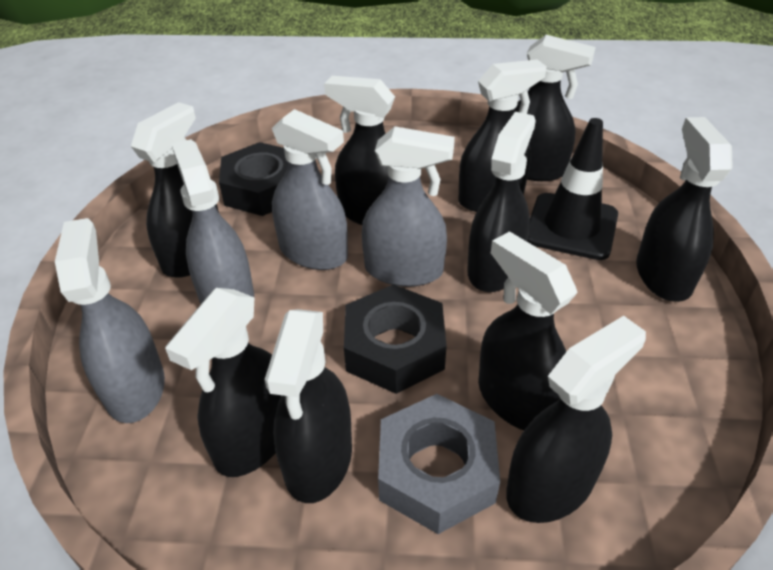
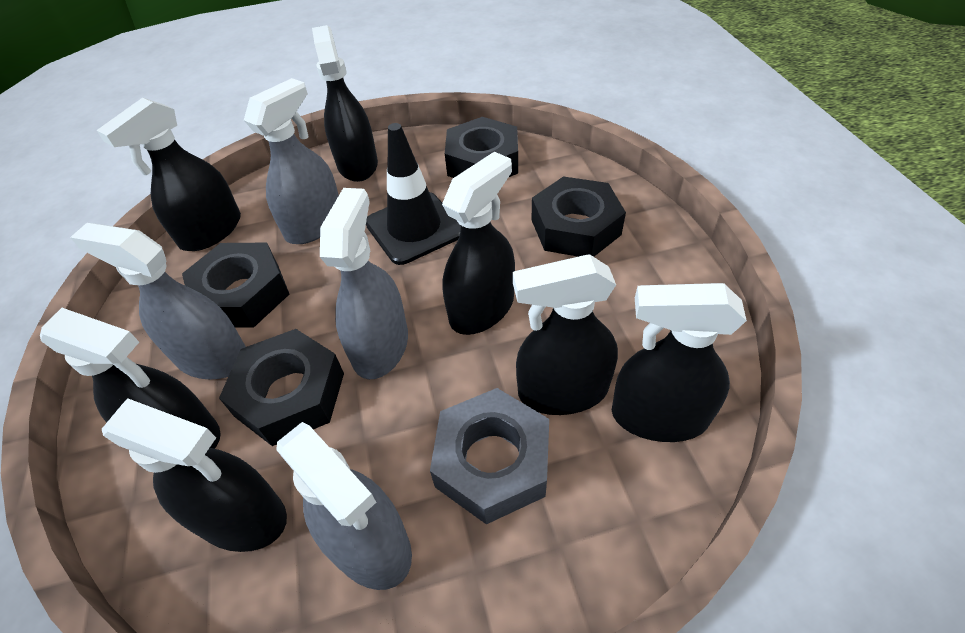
black nut: [219,142,288,216] [344,284,447,394] = 2 -> [182,243,289,328] [219,329,344,446] [445,117,518,178] [531,176,626,257] = 4
black spray bottle: [131,102,219,277] [165,288,281,477] [264,309,352,503] [324,76,395,225] [458,59,547,212] [467,112,536,292] [478,231,578,430] [506,316,646,523] [515,35,596,181] [636,117,733,302] = 10 -> [40,308,221,449] [97,98,241,251] [102,399,287,552] [312,25,378,182] [442,152,515,335] [513,254,618,415] [612,283,747,442] = 7

